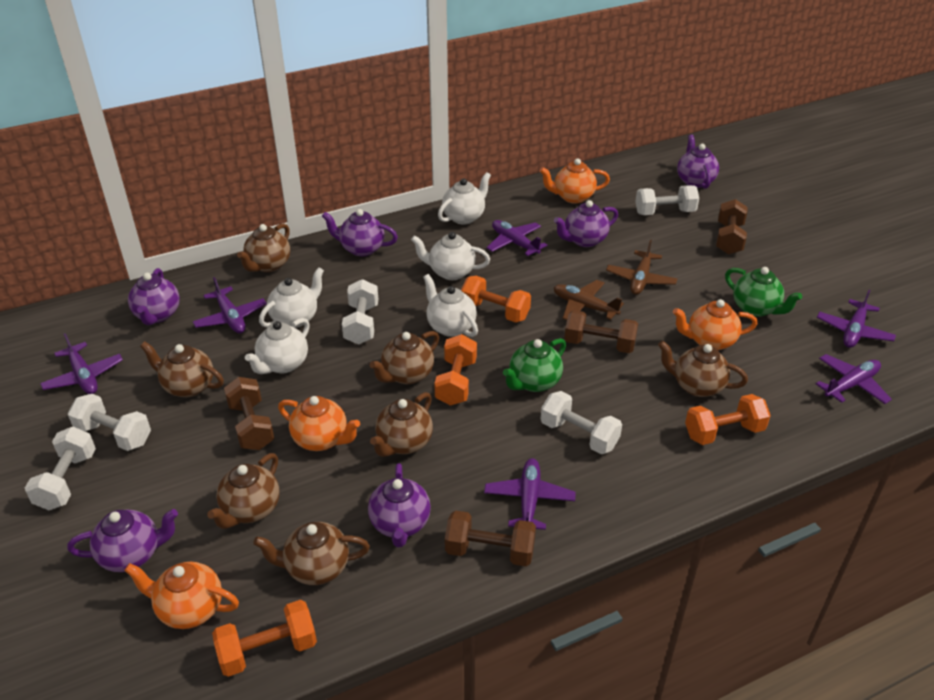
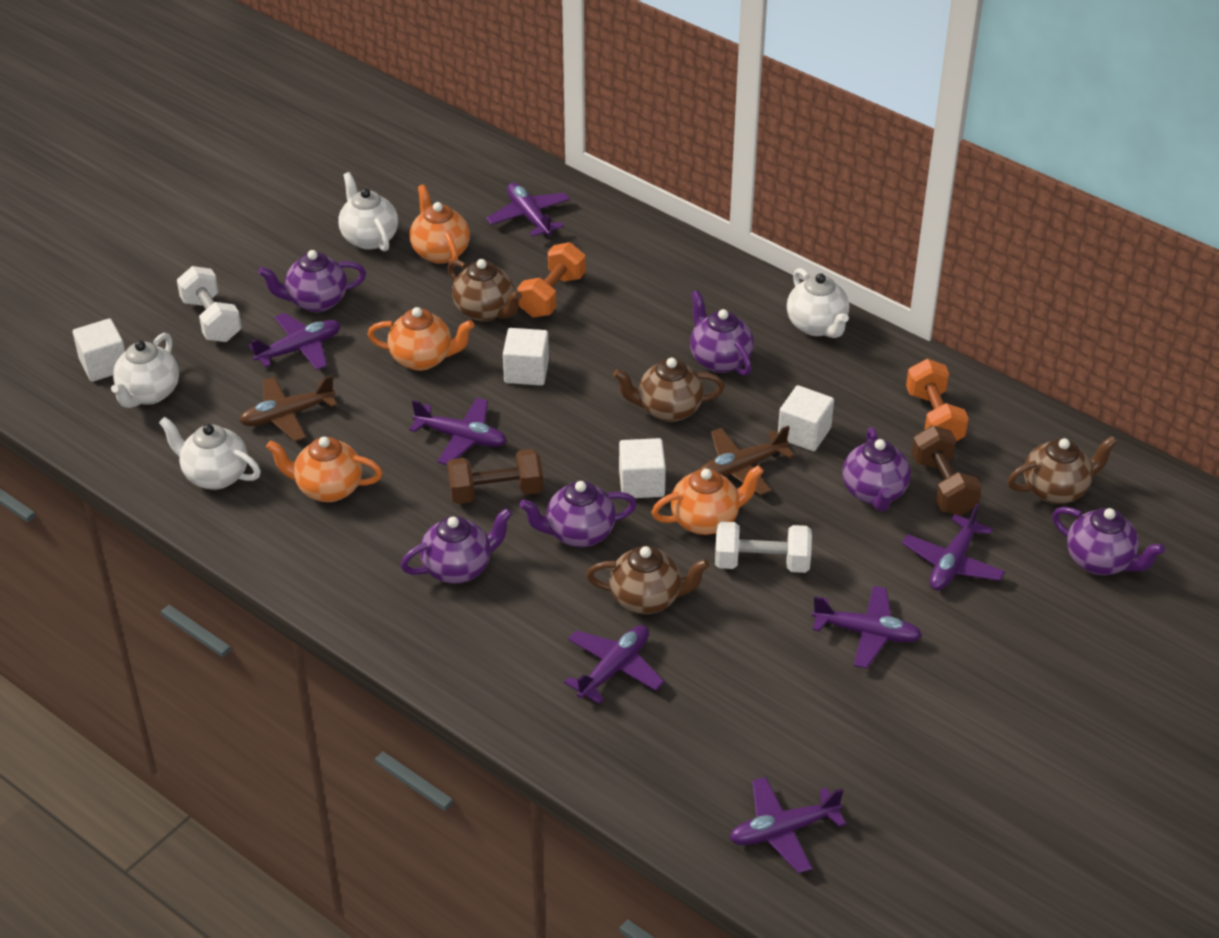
brown dumbbell: [224,377,274,450] [445,510,536,566] [564,310,638,353] [716,199,748,255] = 4 -> [447,449,543,504] [911,426,982,516] = 2
brown teapot: [140,341,224,397] [207,453,280,529] [237,223,290,272] [253,522,370,585] [370,331,439,384] [370,392,433,457] [658,341,748,397] = 7 -> [448,259,522,322] [586,546,710,614] [613,358,725,422] [1008,436,1118,504] = 4
green teapot: [503,338,566,392] [725,267,802,317] = 2 -> none = 0
orange dumbbell: [212,600,317,677] [434,334,477,406] [461,276,531,323] [685,394,771,445] = 4 -> [517,242,586,318] [906,359,969,441] = 2
purple plane: [40,333,123,394] [193,277,267,333] [484,458,576,530] [487,220,548,256] [816,354,892,404] [817,290,896,348] = 6 -> [249,313,341,370] [409,398,507,465] [486,183,570,237] [564,625,664,704] [729,777,846,874] [812,586,922,669] [902,503,1005,590] = 7
white cube: none = 0 -> [73,318,125,382] [503,328,549,386] [619,438,666,498] [778,385,834,451] = 4
white dumbbell: [25,427,96,510] [68,394,151,451] [342,279,378,345] [541,391,622,454] [635,185,699,215] = 5 -> [177,266,242,342] [715,521,812,573] = 2
white teapot: [245,318,310,374] [259,267,324,328] [411,232,490,280] [423,274,478,337] [438,172,491,225] = 5 -> [111,333,179,408] [159,417,261,490] [338,172,398,252] [787,268,849,338] = 4

